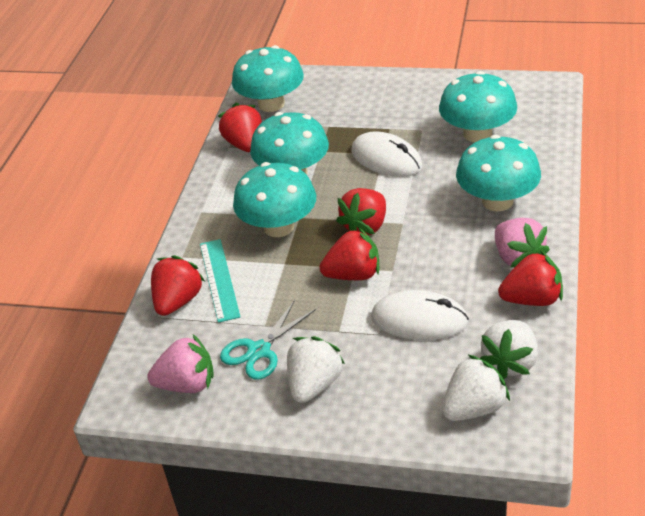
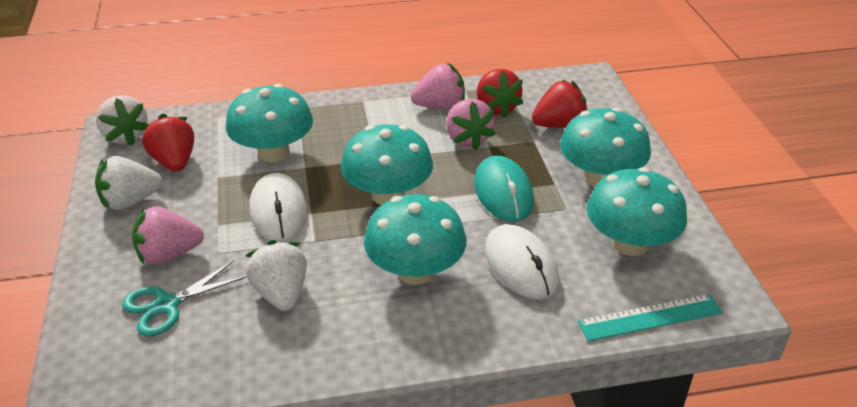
pink strawberry: [147,335,214,393] [495,218,550,268] = 2 -> [132,206,204,265] [411,63,465,109] [446,99,495,150] = 3
red strawberry: [151,255,205,316] [218,103,262,152] [320,228,379,280] [336,188,386,235] [498,250,563,306] = 5 -> [141,114,194,171] [477,69,523,118] [532,80,587,128] = 3
turquoise mouse: none = 0 -> [474,156,534,222] = 1

